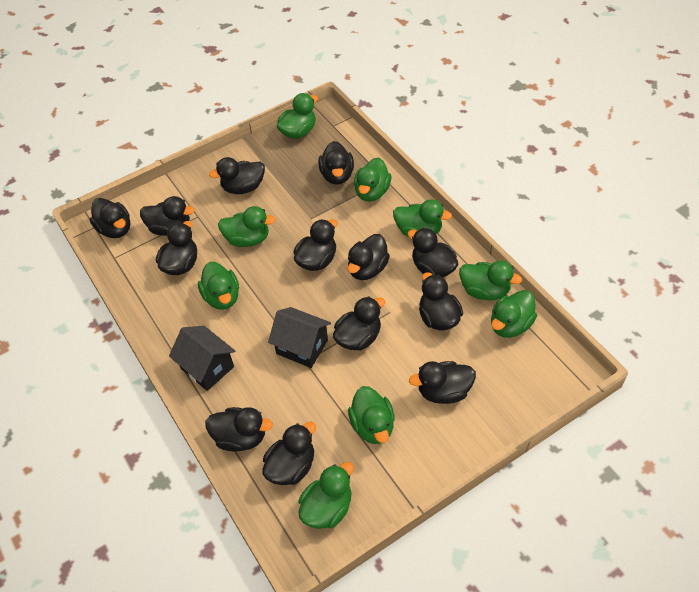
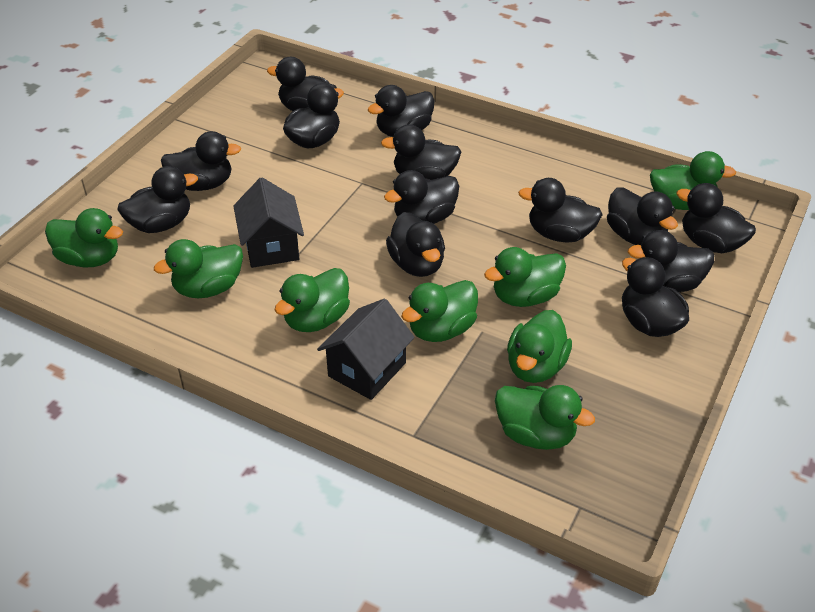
green duck: [198,262,239,310] [218,206,276,247] [277,93,318,139] [299,462,354,529] [348,386,395,444] [354,157,391,201] [393,199,452,237] [459,261,522,300] [491,290,537,338] = 9 -> [45,208,123,267] [154,239,243,298] [275,268,350,332] [401,280,478,342] [484,247,566,307] [495,385,595,450] [507,310,572,383] [650,151,736,210] = 8

